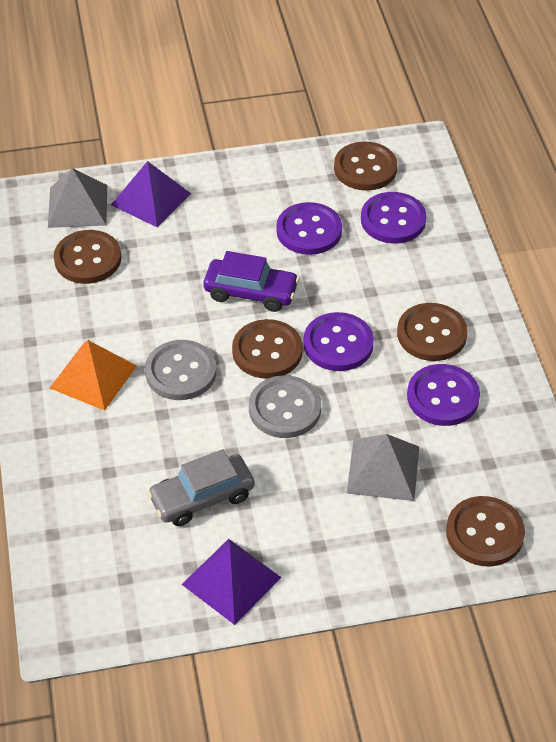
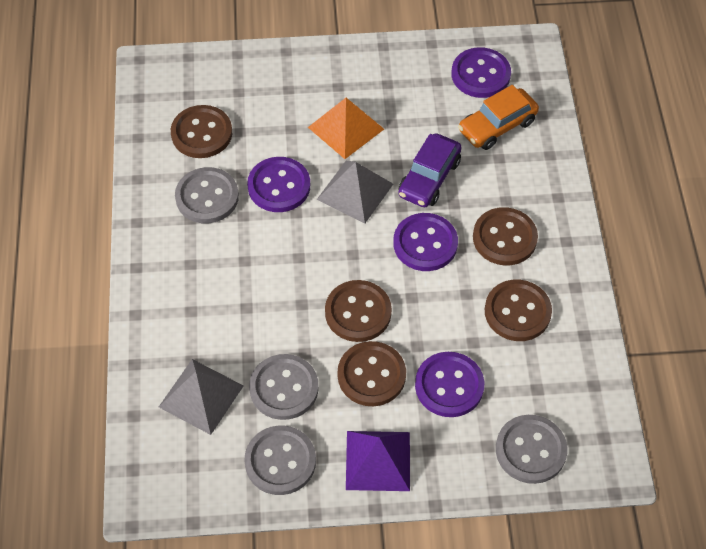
grey button: [145,340,216,400] [249,375,321,438] = 2 -> [175,167,239,223] [244,425,316,495] [249,354,318,420] [496,415,568,484] = 4
grey car: [147,449,255,526] = 1 -> none = 0
orange car: none = 0 -> [458,85,539,150] = 1
purple pyramid: [111,161,191,227] [181,539,282,625] = 2 -> [346,431,410,491] = 1

